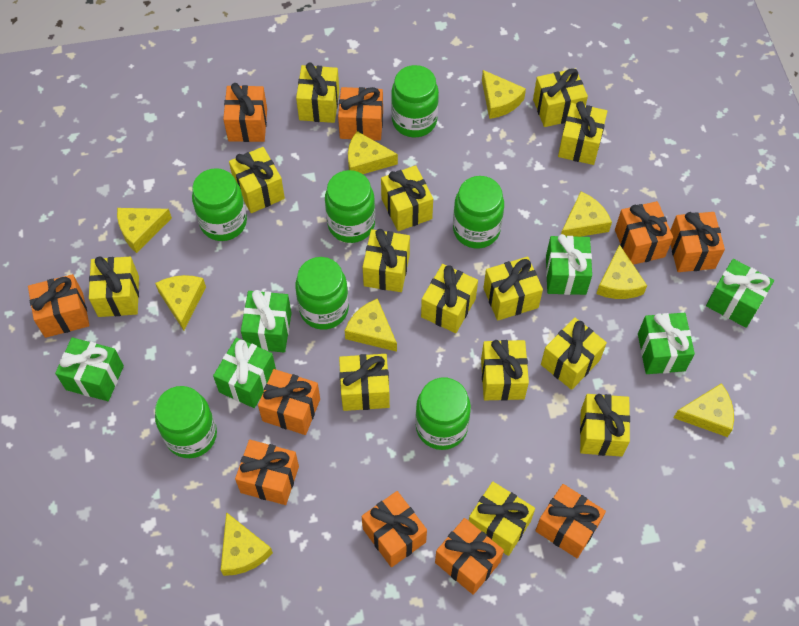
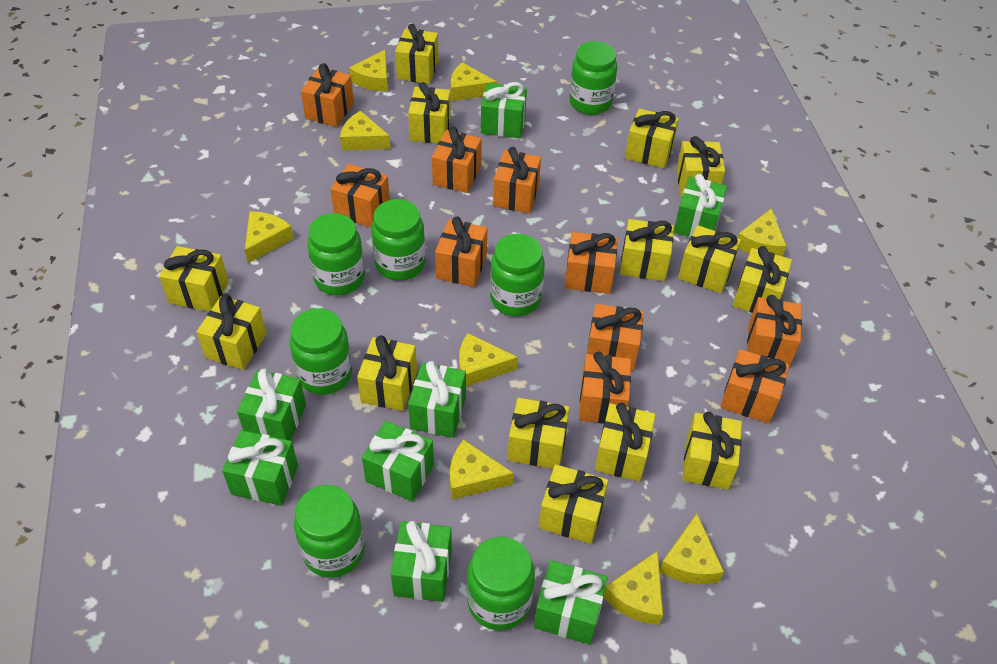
green gift: [55,337,124,401] [213,337,276,408] [241,290,291,352] [546,234,592,295] [638,313,695,374] [706,259,774,328] = 6 -> [222,430,298,506] [237,368,306,441] [362,421,434,502] [391,521,452,602] [408,361,466,438] [481,82,527,138] [534,560,608,645] [674,174,727,237] = 8

